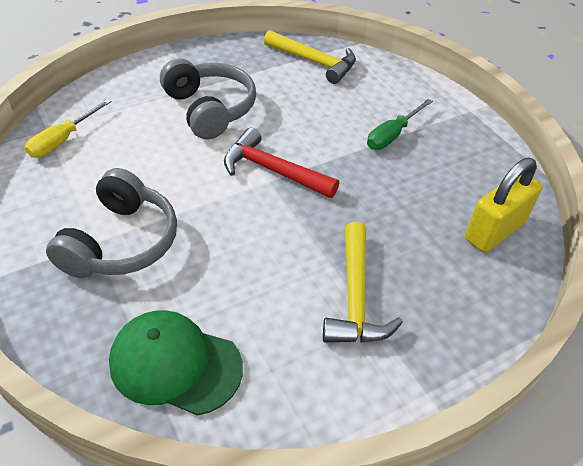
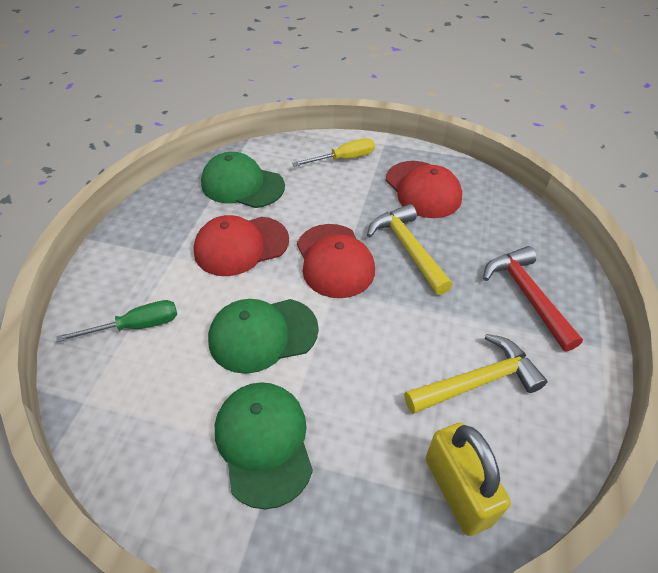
green cap: [109,310,243,416] = 1 -> [201,152,285,208] [208,299,319,374] [215,382,313,509] = 3
grey headphones: [46,168,177,278] [160,58,256,139] = 2 -> none = 0
red cap: none = 0 -> [193,215,289,276] [297,224,375,298] [386,161,462,218] = 3

